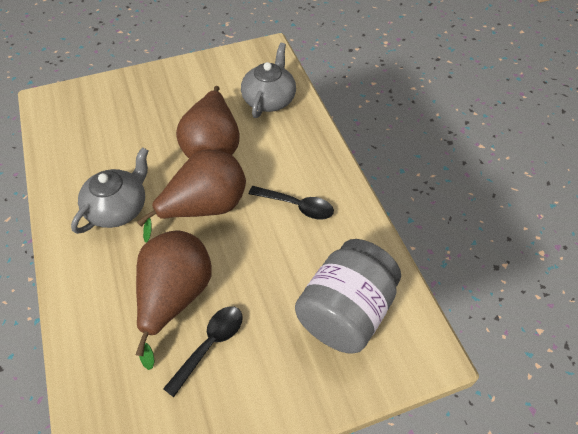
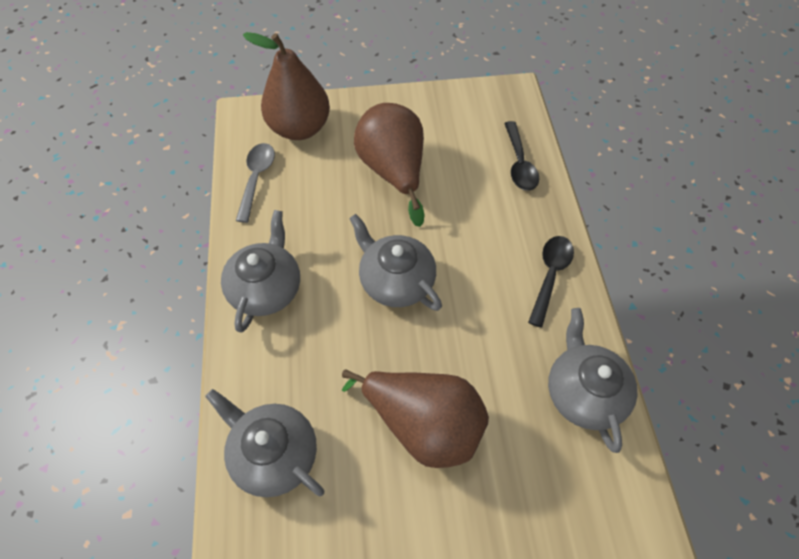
grey jar: [295,239,401,354] = 1 -> none = 0
grey spoon: none = 0 -> [236,143,275,223] = 1
grey teapot: [71,147,149,234] [241,43,296,118] = 2 -> [205,389,324,497] [221,210,300,333] [349,214,442,311] [548,308,637,453] = 4

